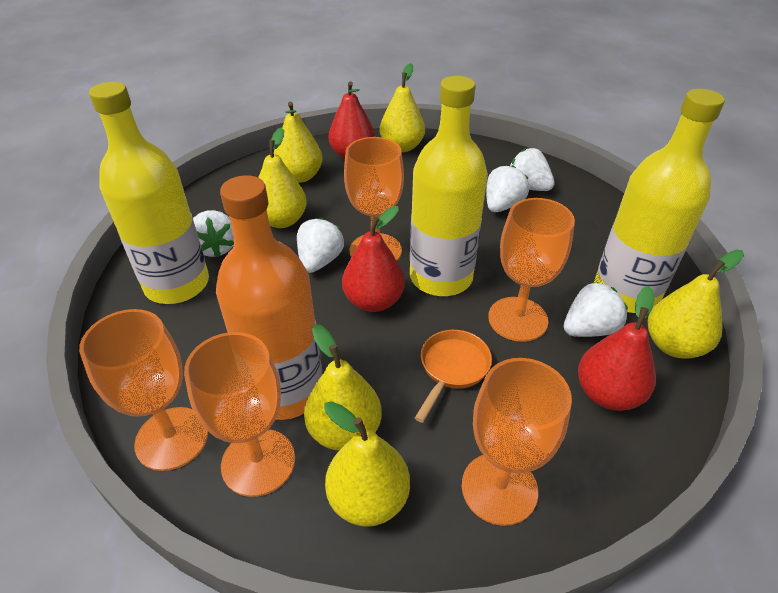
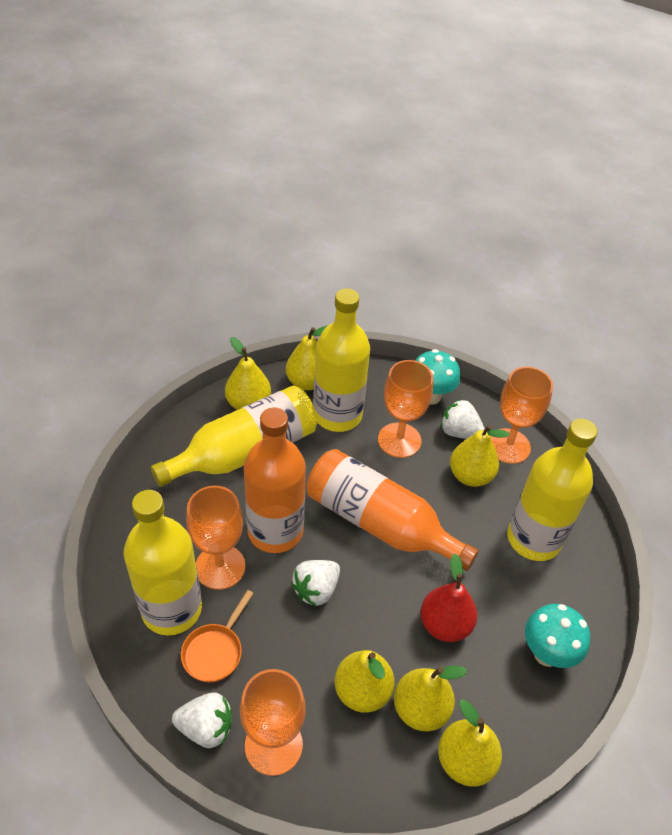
orange bottle: [216,175,322,420] = 1 -> [244,407,306,553] [306,449,479,571] = 2
orange goblet: [79,309,208,471] [184,332,295,497] [344,137,404,261] [462,358,572,526] [488,198,575,342] = 5 -> [186,486,245,590] [240,669,306,776] [378,360,433,458] [490,367,553,464] = 4
red pear: [329,82,375,159] [342,206,405,312] [578,286,656,411] = 3 -> [420,554,477,642] = 1
turquoise mushroom: none = 0 -> [415,349,460,405] [525,604,590,668] = 2
white strawberry: [193,210,234,257] [297,218,344,273] [486,165,529,212] [510,148,555,191] [564,282,628,337] = 5 -> [172,692,232,748] [291,560,340,606] [441,399,485,439] = 3
yellow bottle: [89,82,209,304] [410,76,488,296] [594,89,725,313] = 3 -> [124,490,202,635] [151,386,317,487] [313,289,370,432] [507,419,597,561] = 4

